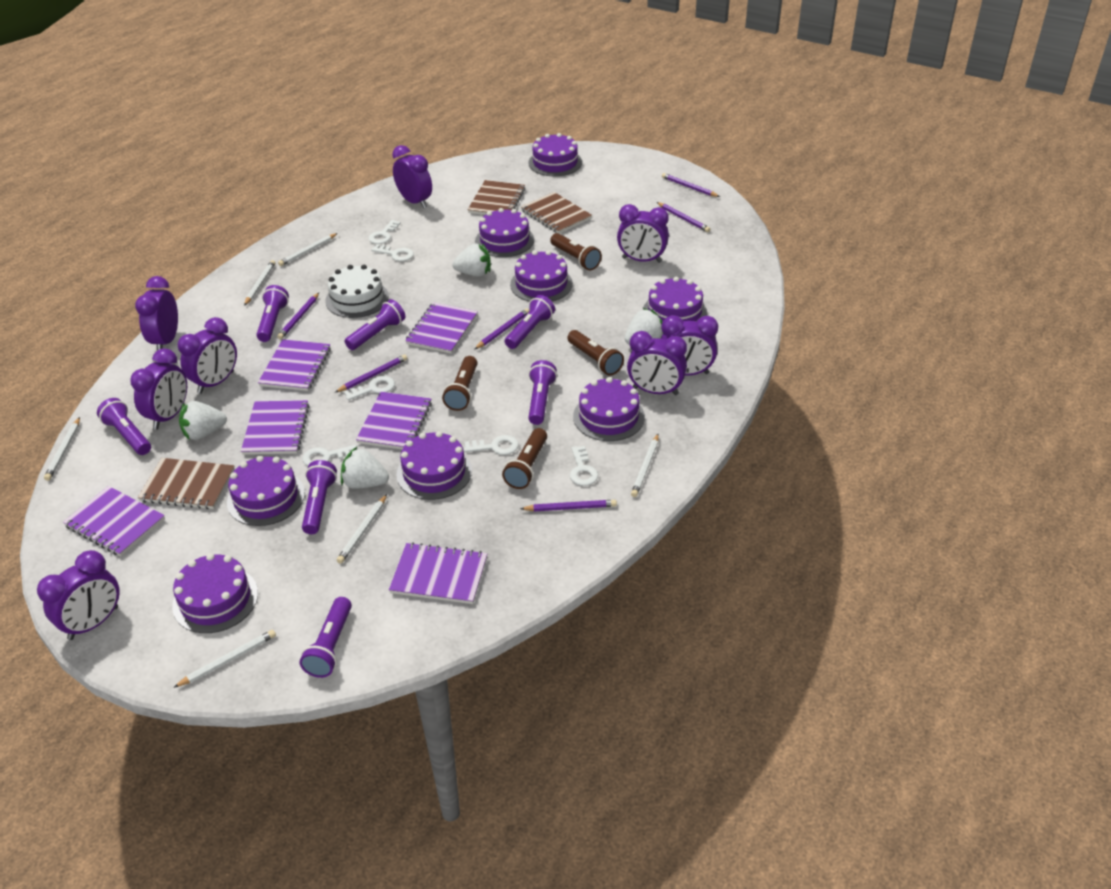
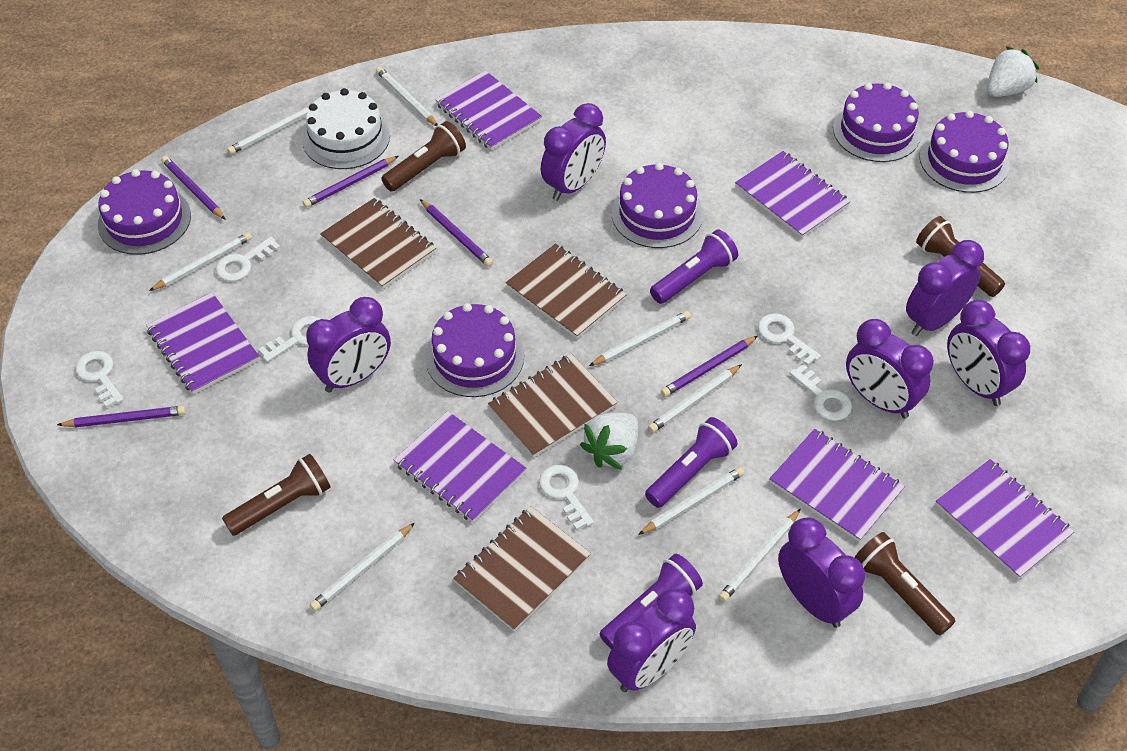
brown notebook: [138,458,235,509] [468,180,526,215] [521,192,592,234] = 3 -> [320,198,436,289] [453,506,591,631] [488,354,618,458] [506,243,627,339] = 4
purple cake: [172,553,258,633] [227,456,305,526] [396,431,472,500] [475,208,534,257] [510,250,573,302] [528,133,582,176] [573,377,645,441] [643,277,707,322] = 8 -> [98,169,191,255] [425,303,524,397] [611,163,703,248] [833,82,921,162] [919,110,1010,193] = 5
purple clock: [37,550,120,640] [130,348,187,430] [135,276,178,350] [178,317,237,394] [392,145,432,208] [617,204,669,263] [627,331,687,395] [661,315,718,376] = 8 -> [306,297,391,393] [541,103,606,201] [607,588,696,692] [778,517,865,628] [846,319,934,418] [906,240,984,336] [947,300,1030,406] = 7
purple flashlight: [97,398,151,455] [256,285,289,342] [299,597,352,678] [302,460,337,534] [345,299,406,350] [505,295,555,349] [528,360,557,425] = 7 -> [600,554,703,649] [645,417,737,508] [650,229,738,304] = 3
purple pencil: [277,293,319,339] [335,354,407,392] [474,308,529,350] [520,500,617,512] [657,202,710,232] [662,173,720,197] = 6 -> [57,406,186,428] [161,156,226,220] [303,156,398,208] [420,199,493,267] [661,336,758,397] = 5
white pencil: [44,417,80,481] [173,630,276,688] [244,260,275,306] [278,233,338,266] [336,494,387,564] [631,434,659,497] = 6 -> [149,232,252,291] [227,107,309,155] [310,523,415,611] [376,67,438,126] [589,311,691,366] [638,467,745,535] [648,364,742,433] [718,509,800,602] = 8
white strawberry: [179,401,227,440] [341,447,389,489] [452,243,491,277] [625,308,663,345] = 4 -> [580,413,638,470] [987,47,1039,97] = 2

